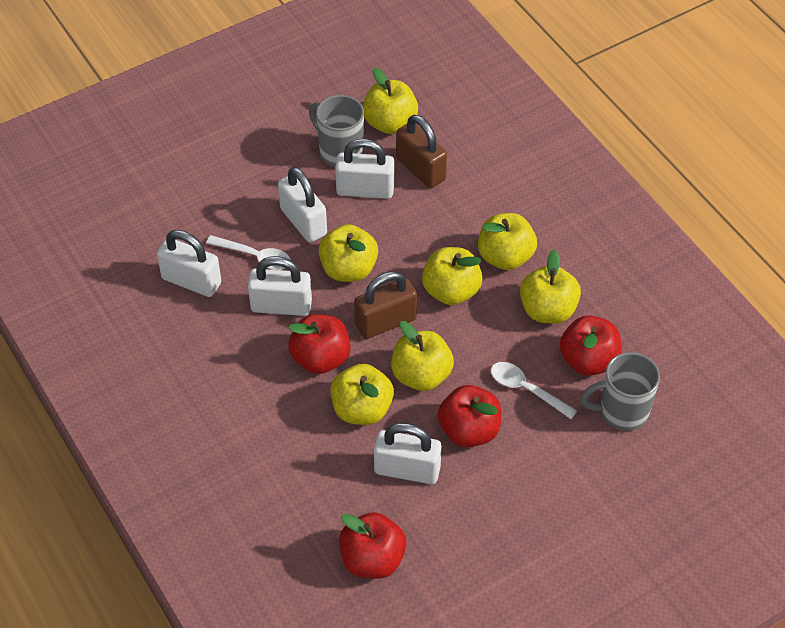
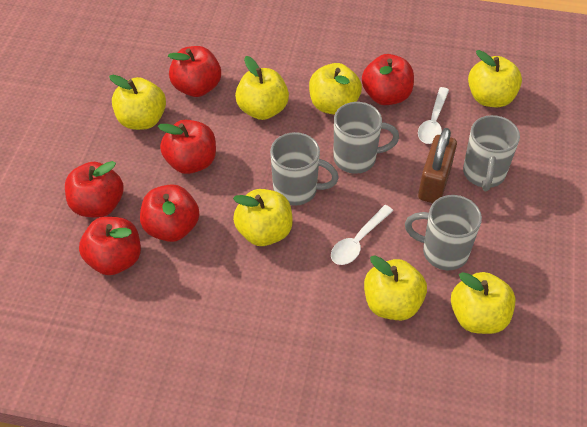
brown padlock: [354,271,417,339] [396,115,447,188] = 2 -> [418,128,457,203] = 1
grey mug: [309,95,364,167] [580,352,660,431] = 2 -> [270,132,339,206] [333,102,399,174] [405,195,482,270] [463,115,520,191] = 4
red apple: [288,314,351,374] [339,512,407,579] [438,385,501,447] [559,315,622,376] = 4 -> [65,161,124,218] [79,217,141,275] [140,184,199,242] [158,120,216,174] [168,46,221,97] [362,54,414,105] = 6
white padlock: [157,230,221,297] [248,256,312,316] [278,167,327,243] [335,139,394,199] [374,423,442,484] = 5 -> none = 0

